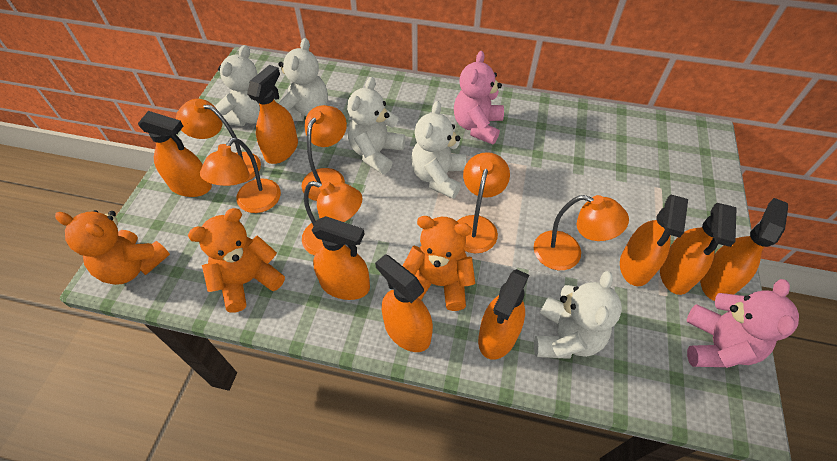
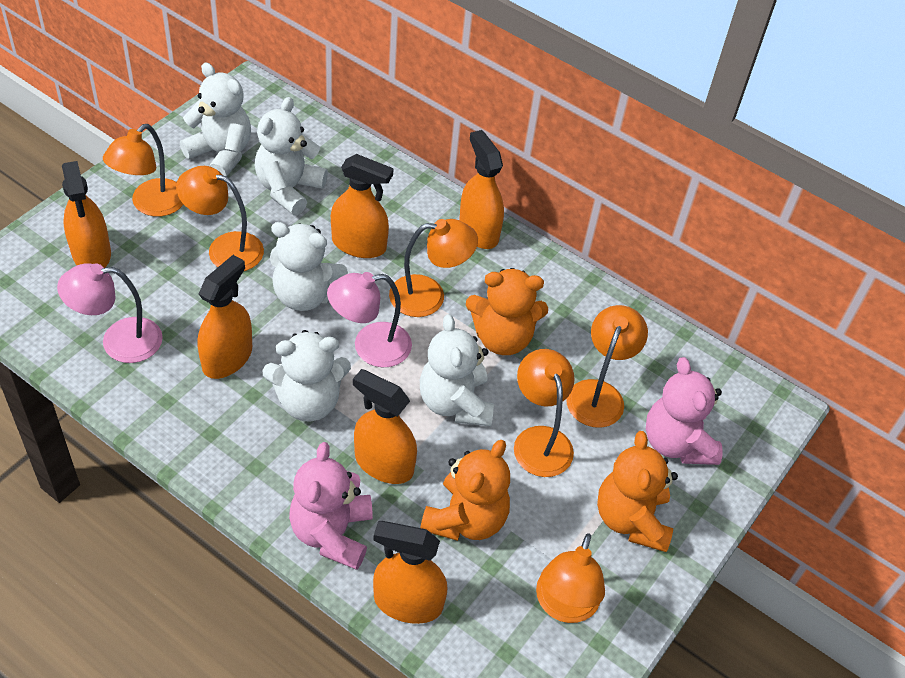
orange spray bottle: [138,111,212,197] [247,65,298,164] [312,216,370,300] [375,254,433,352] [478,269,529,360] [620,195,688,286] [660,203,737,295] [700,198,788,301] = 8 -> [62,161,111,268] [197,255,252,379] [331,154,394,258] [353,369,417,484] [373,521,447,624] [459,130,504,249] = 6
pink lamp: none = 0 -> [57,263,163,363] [327,272,412,367] = 2

